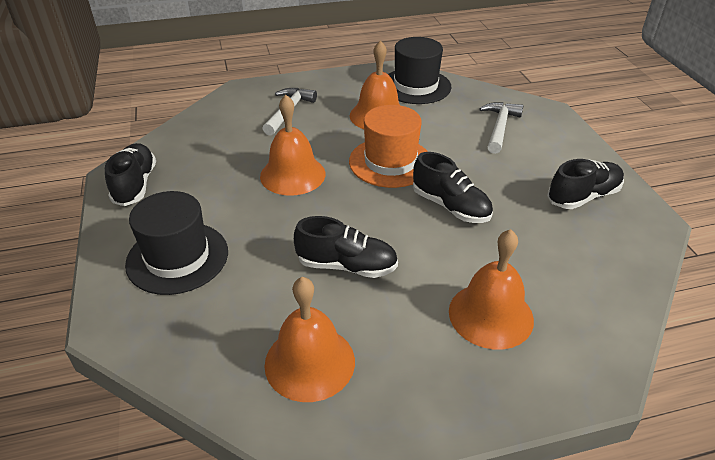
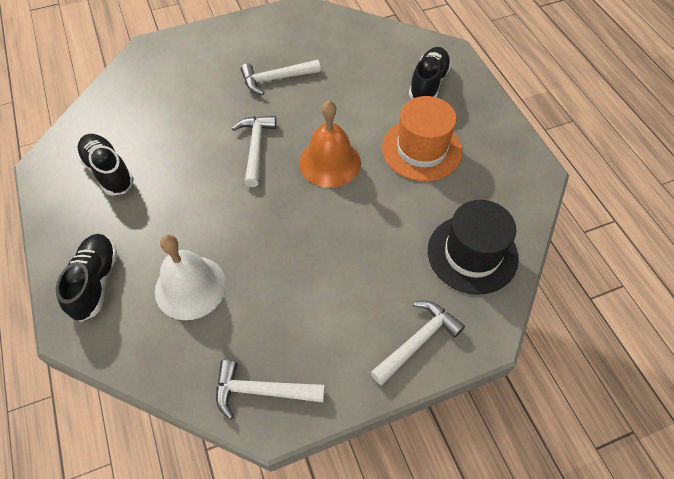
black hat: [125,191,228,295] [388,37,451,104] = 2 -> [428,200,519,295] = 1
black shoe: [105,143,156,206] [294,216,398,278] [413,152,493,223] [547,159,624,209] = 4 -> [56,234,118,322] [76,134,134,196] [409,47,451,99] = 3
orange bell: [260,95,326,196] [264,277,355,402] [350,40,400,129] [449,229,534,350] = 4 -> [299,101,361,188] = 1
white bell: none = 0 -> [155,235,226,320] = 1
white hammer: [262,88,317,136] [479,102,524,154] = 2 -> [216,359,325,420] [232,116,277,187] [241,60,321,95] [370,301,465,385] = 4

